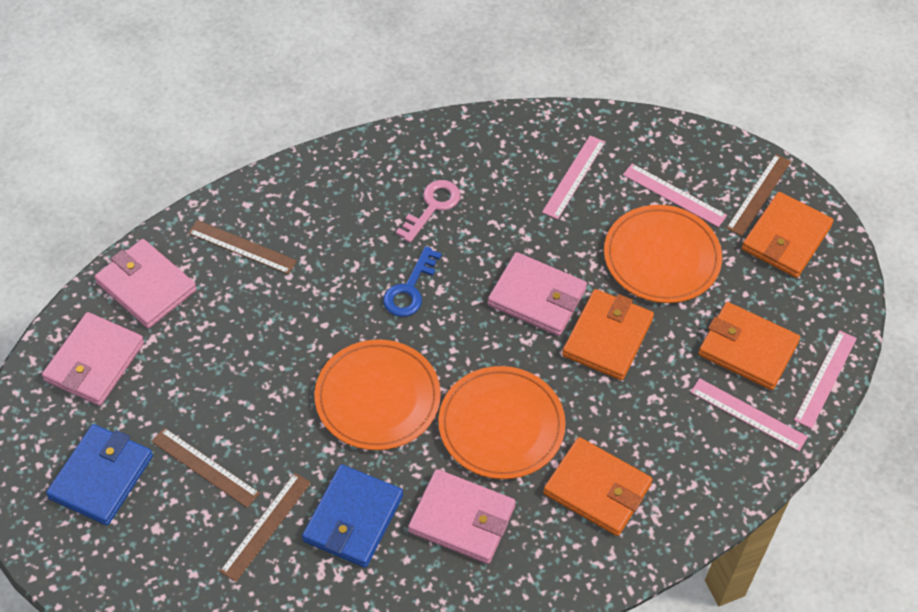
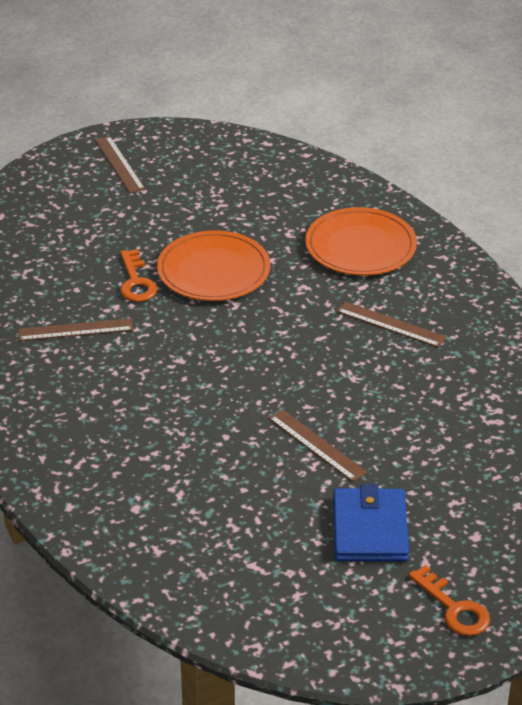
blue key: [383,246,442,317] = 1 -> none = 0
blue wallet: [46,424,153,525] [302,464,403,568] = 2 -> [333,484,409,562] = 1
orange key: none = 0 -> [120,249,157,302] [408,565,490,636] = 2
orange plate: [314,339,441,450] [438,366,566,479] [604,205,722,303] = 3 -> [157,230,270,301] [305,207,417,275] = 2
orange wallet: [543,437,653,536] [562,289,654,380] [698,302,800,390] [742,192,834,278] = 4 -> none = 0
pink key: [396,180,461,243] = 1 -> none = 0
pink ruler: [542,135,605,219] [623,164,727,227] [691,378,808,451] [794,330,857,429] = 4 -> none = 0
pink wallet: [42,312,144,406] [94,239,197,328] [408,469,516,564] [488,252,587,336] = 4 -> none = 0

